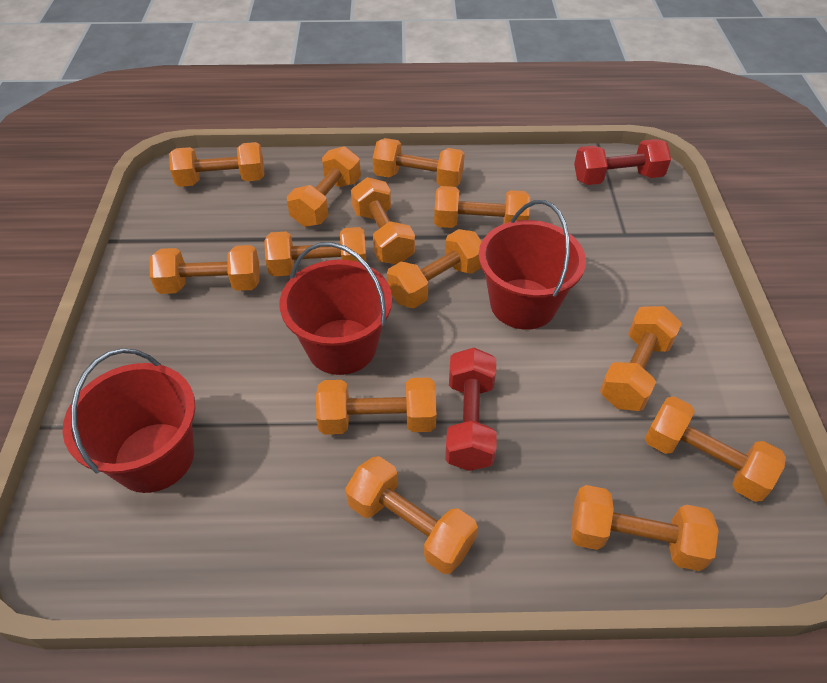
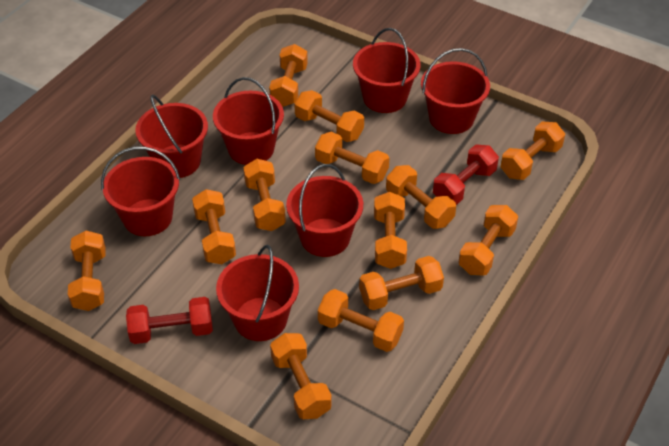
red bucket: [63,348,195,493] [280,242,392,375] [479,200,586,330] = 3 -> [101,147,180,236] [135,95,208,178] [213,77,284,165] [216,245,299,341] [286,164,363,257] [353,28,420,113] [421,48,490,134] = 7

